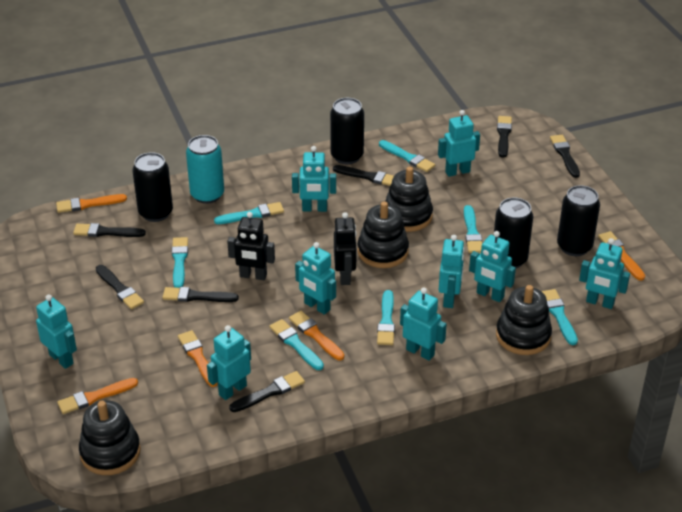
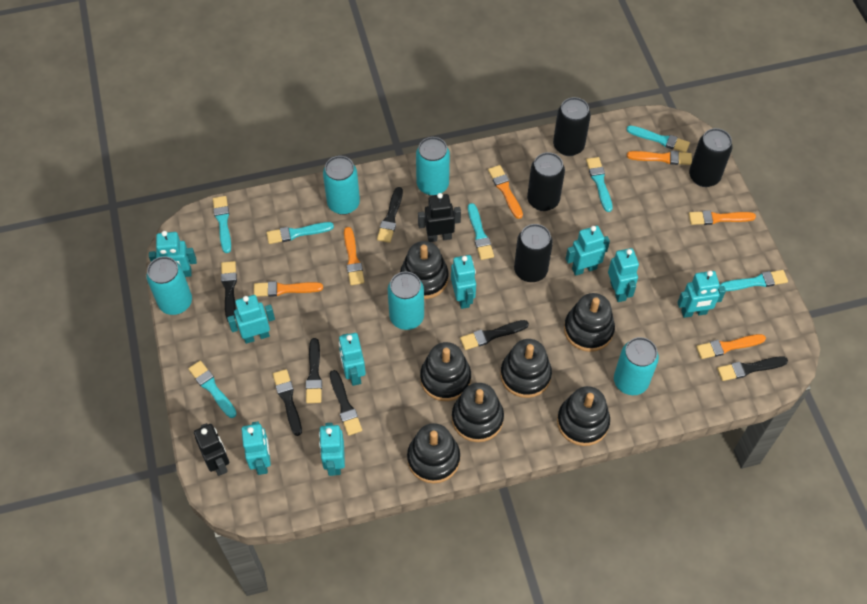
black stacking toy: [79,400,141,475] [357,201,409,268] [385,167,433,232] [496,285,552,355] = 4 -> [400,241,449,299] [407,423,460,484] [420,342,471,401] [452,383,504,442] [500,339,552,398] [557,386,610,446] [564,293,615,352] = 7
orange brush: [56,194,127,213] [57,378,138,414] [178,330,218,387] [289,311,344,360] [598,231,645,281] = 5 -> [254,281,323,297] [344,227,364,285] [488,165,523,219] [627,151,692,165] [689,210,756,225] [696,334,766,359] = 6
turquoise can: [186,135,224,204] = 1 -> [146,256,192,315] [323,156,360,215] [388,272,424,330] [416,137,450,196] [614,337,659,395] = 5

